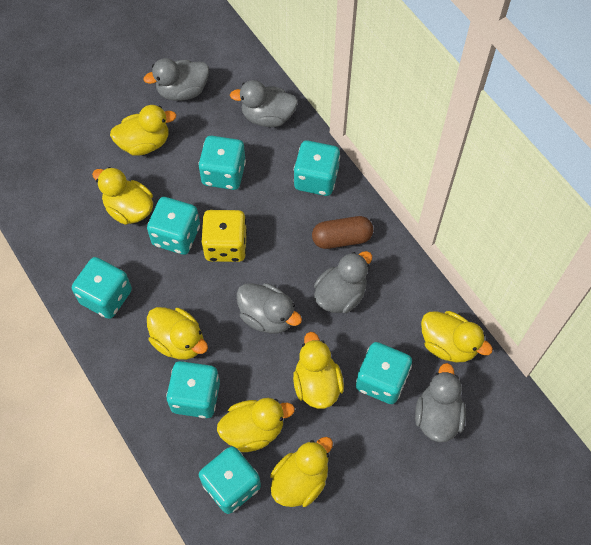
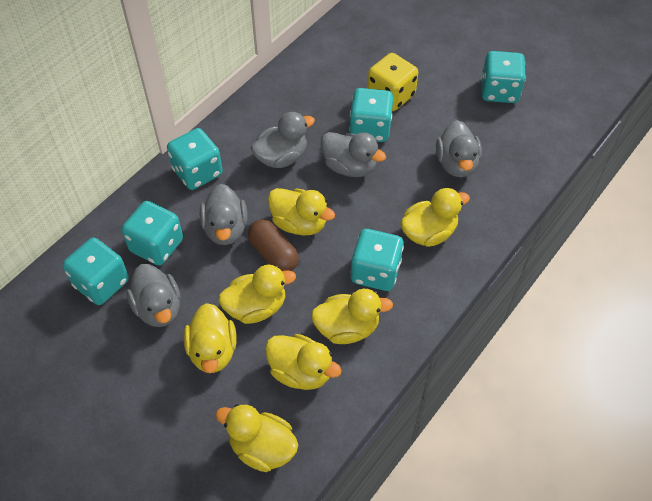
turquoise dice: [72,257,132,319] [147,197,200,255] [166,361,220,418] [198,136,246,190] [199,446,261,514] [294,140,340,196] [356,342,412,404] = 7 -> [63,238,129,305] [121,201,183,266] [167,128,223,190] [349,88,393,142] [350,229,404,291] [481,51,526,103] = 6

